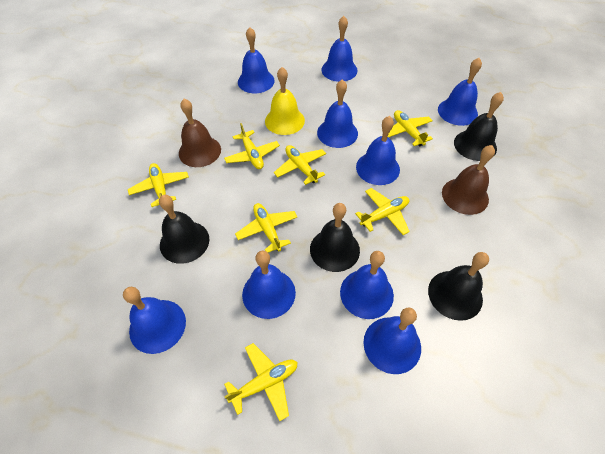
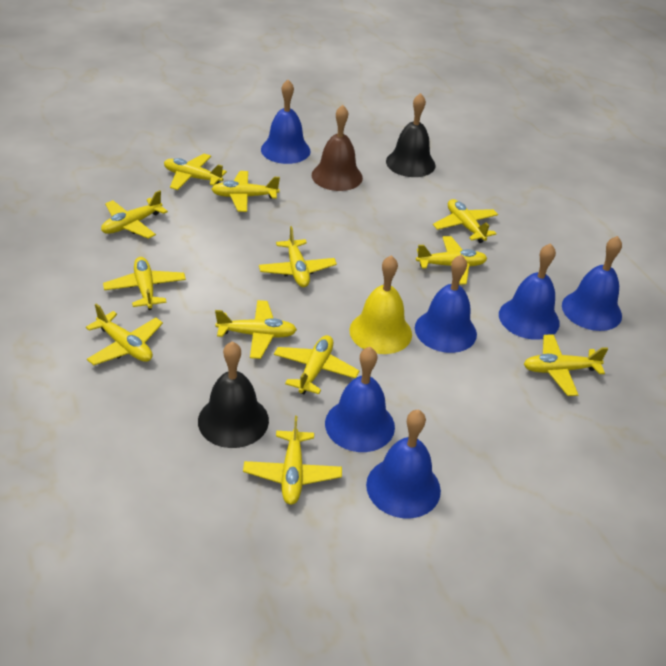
black bell: [159,195,209,264] [310,203,360,272] [428,252,489,321] [454,92,504,161] = 4 -> [198,341,269,448] [386,93,435,177] = 2
blue bell: [123,287,186,354] [238,27,275,93] [242,250,296,319] [317,79,358,148] [321,16,357,82] [340,251,394,319] [356,116,400,185] [363,308,421,374] [438,58,482,126] = 9 -> [261,80,310,164] [325,347,395,452] [366,410,441,518] [415,255,477,353] [499,243,560,340] [562,236,622,331] = 6
brown bell: [179,99,221,167] [442,145,495,215] = 2 -> [312,105,363,191] = 1
yellow plane: [128,163,189,207] [224,123,280,169] [224,343,298,421] [235,203,297,252] [274,145,326,185] [355,188,410,235] [388,110,433,146] = 7 -> [86,303,163,365] [101,190,168,239] [103,257,186,310] [164,154,227,190] [212,171,280,212] [215,300,297,359] [243,416,342,505] [259,226,337,287] [274,335,359,394] [416,236,487,284] [433,199,498,243] [524,335,608,396] = 12

